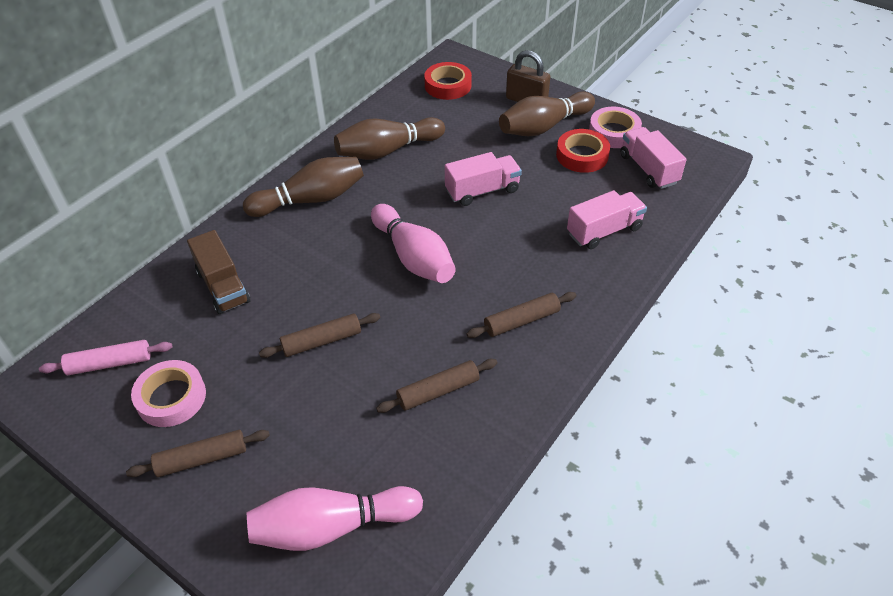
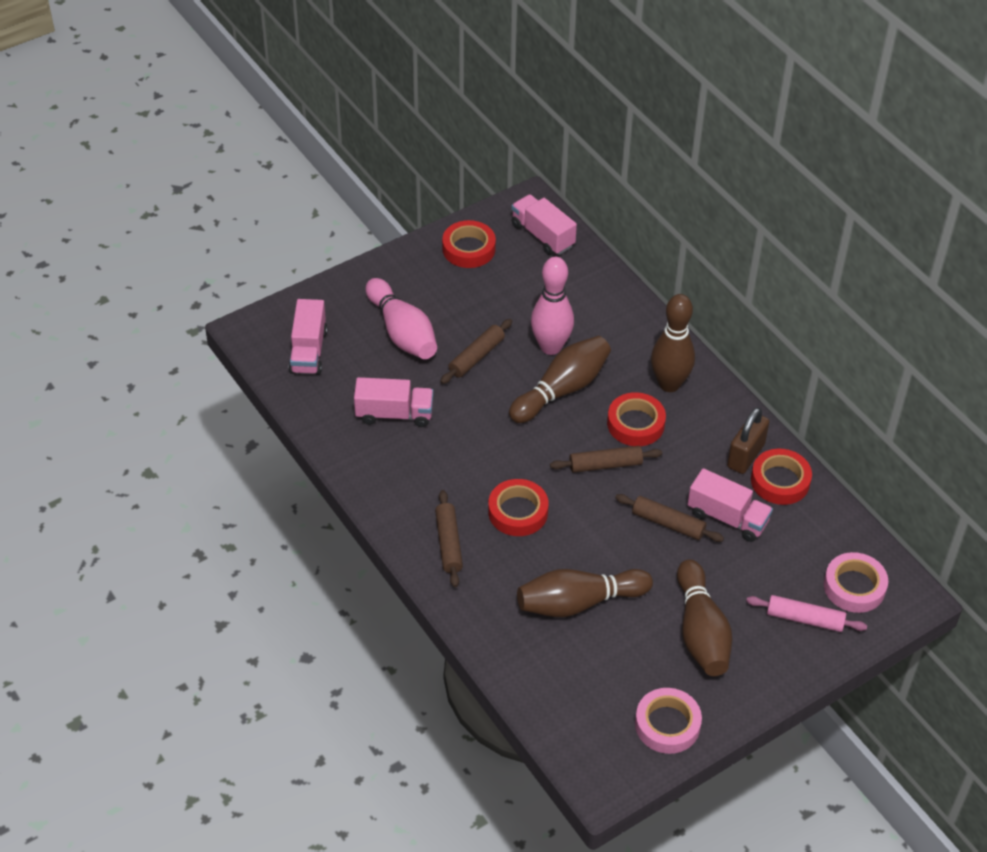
brown bowling pin: [243,157,364,217] [334,117,445,160] [499,91,595,136] = 3 -> [509,336,611,423] [517,569,653,617] [651,294,695,392] [677,559,732,676] = 4
brown truck: [187,230,250,314] = 1 -> none = 0
pink truck: [445,152,522,206] [567,190,647,249] [620,127,687,189] = 3 -> [289,299,328,375] [354,377,433,427] [511,194,577,255] [687,468,773,542] = 4
red tape: [424,62,472,100] [556,129,610,173] = 2 -> [442,220,496,268] [488,479,549,536] [607,392,666,446] [751,449,812,505] = 4

